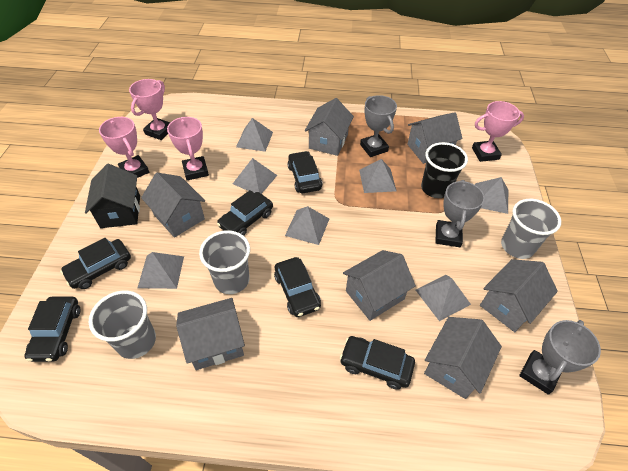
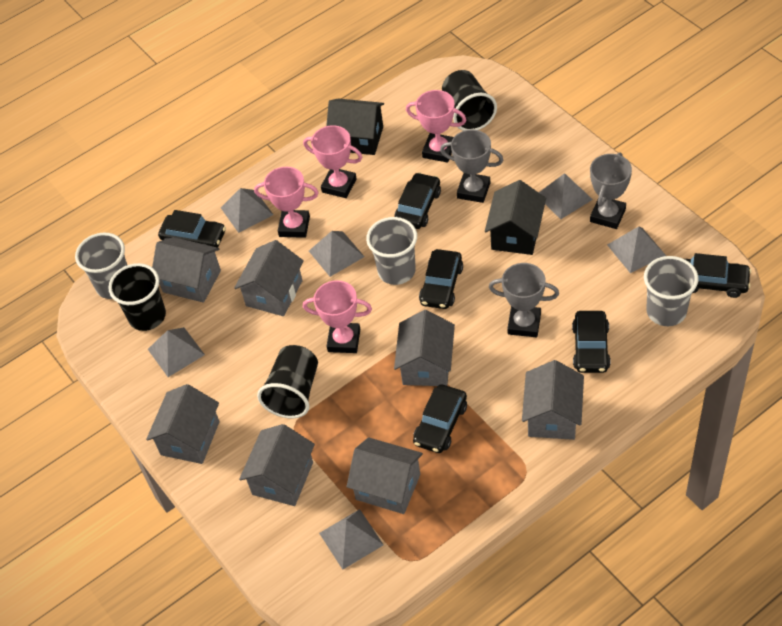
black cup: [421,142,468,198] = 1 -> [108,263,166,331] [257,345,318,418] [442,70,497,131] = 3
black house: [85,164,140,228] = 1 -> [326,99,384,155] [485,180,546,255] = 2
grey pyramid: [138,252,184,289] [233,158,277,194] [236,118,273,152] [285,206,329,245] [359,159,397,193] [416,275,471,321] [475,177,508,214] = 7 -> [148,327,205,377] [221,188,273,233] [309,231,365,277] [319,509,384,570] [539,173,593,219] [607,227,666,273] = 6

